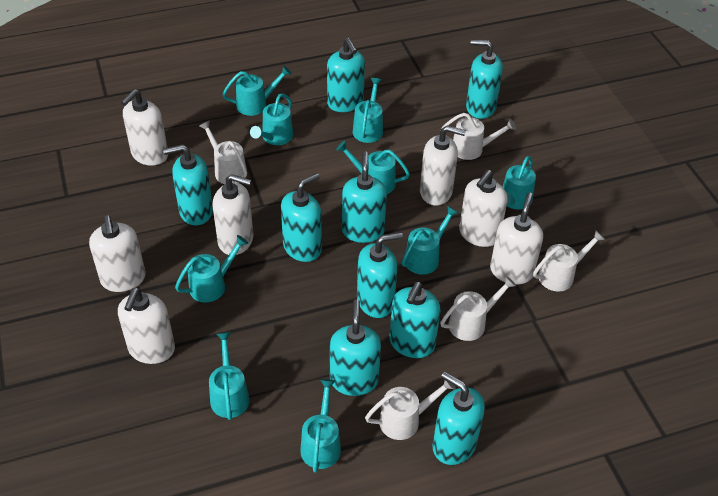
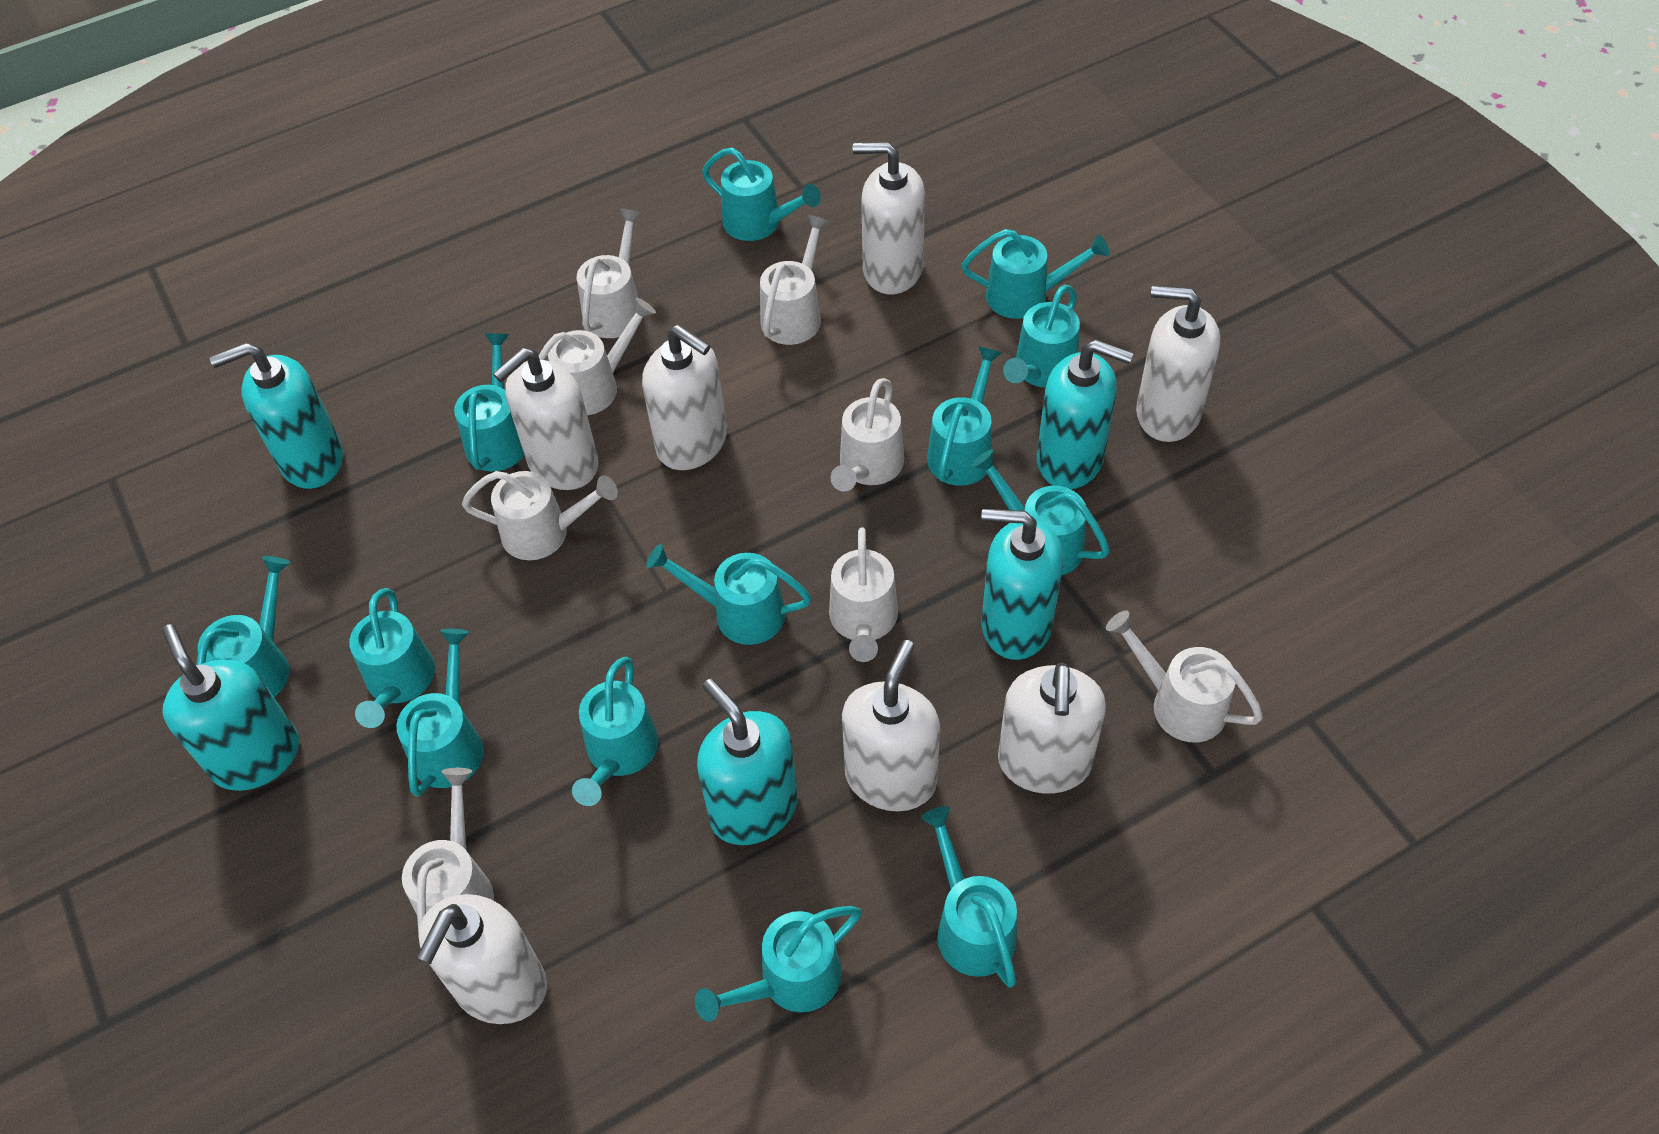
turquoise soap dispenser: [163,144,213,225] [281,173,322,262] [327,38,365,112] [330,299,381,396] [342,151,387,243] [357,232,403,318] [390,282,441,358] [433,372,485,465] [466,40,503,119] = 9 -> [162,624,299,791] [210,343,343,489] [697,679,798,845] [981,509,1063,660] [1037,339,1133,489] = 5
turquoise watering can: [175,235,248,303] [209,332,250,420] [222,65,291,116] [250,93,293,145] [300,379,341,473] [336,141,410,194] [353,78,383,143] [402,206,458,275] [503,156,536,209] = 9 -> [196,556,290,697] [349,588,435,728] [397,629,484,796] [454,333,524,471] [572,657,659,806] [646,544,811,645] [695,906,861,1022] [702,148,821,241] [921,806,1017,988] [927,346,1002,486] [962,229,1109,319] [971,449,1110,575] [1003,285,1080,388] = 13
white watering can: [199,120,247,184] [365,380,456,440] [440,113,516,160] [440,276,516,341] [533,230,605,292] = 5 -> [402,768,494,934] [462,471,618,560] [539,298,656,415] [577,208,643,338] [760,214,830,345] [829,527,898,662] [830,378,904,492] [1106,611,1263,742] = 8

